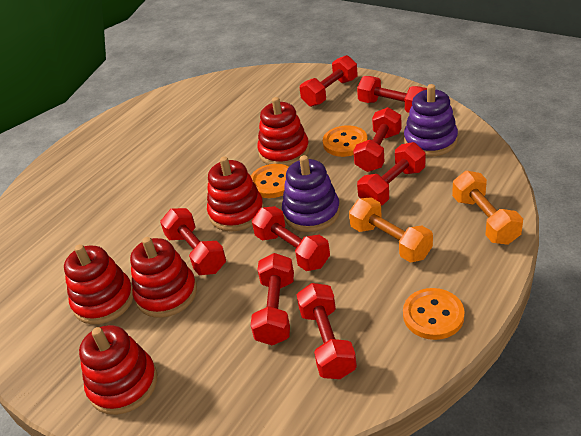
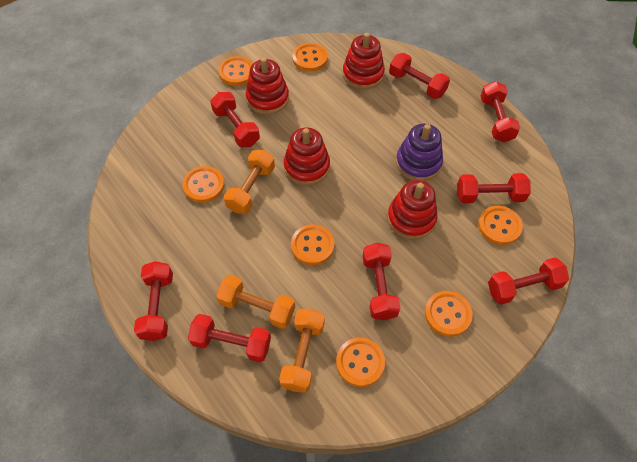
orange button: [251,164,289,198] [323,125,368,157] [403,288,465,340] = 3 -> [182,166,225,203] [218,56,253,86] [291,224,334,265] [292,43,328,72] [336,338,385,387] [425,291,473,337] [478,206,523,245] = 7
orange dumbbell: [349,197,433,262] [452,171,523,245] = 2 -> [216,275,295,329] [224,150,275,214] [279,309,325,393] = 3
purple stacking toy: [282,155,340,232] [404,84,458,157] = 2 -> [396,124,443,181] = 1
red stacking toy: [64,244,133,324] [79,325,157,415] [130,237,197,318] [207,156,264,231] [257,97,310,166] = 5 -> [246,58,289,115] [284,127,330,185] [343,33,385,90] [387,180,438,239] = 4

